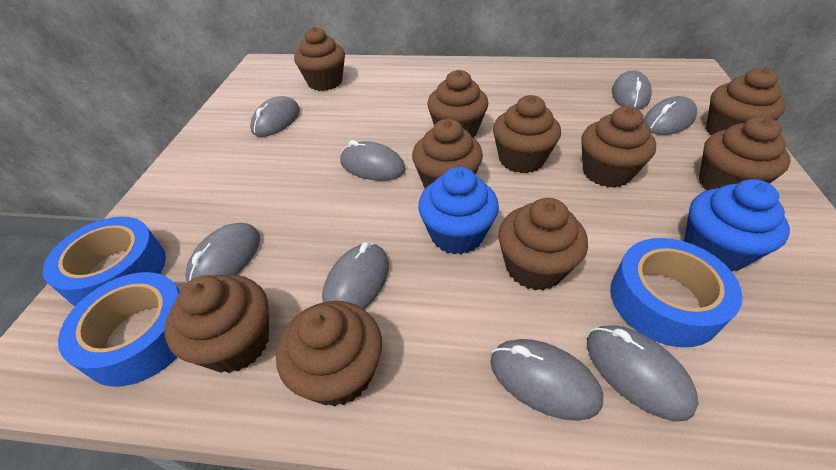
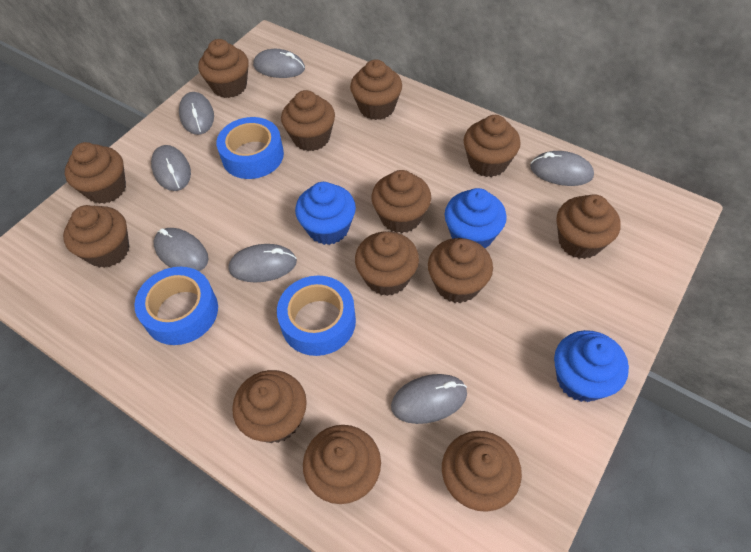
blue cupcake: [418,167,499,254] [684,179,790,271] = 2 -> [295,182,356,245] [444,188,507,249] [554,330,629,402] = 3
brown cupcake: [164,275,269,373] [276,301,382,406] [294,27,345,91] [412,119,483,188] [427,70,488,138] [493,95,561,173] [498,198,588,291] [581,106,656,188] [699,116,791,191] [706,67,786,135] = 10 -> [63,205,129,268] [65,142,126,204] [198,39,249,98] [232,370,307,443] [281,90,335,151] [303,425,381,504] [350,59,402,120] [355,231,419,296] [371,170,431,233] [428,238,493,303] [442,431,522,512] [464,115,521,177] [557,194,621,259] = 13
grey mouse: [185,223,260,282] [250,96,300,137] [322,242,389,309] [340,140,406,181] [490,339,603,421] [587,325,699,421] [612,71,652,110] [644,96,697,135] = 8 -> [151,145,191,191] [154,228,209,271] [179,92,214,135] [228,244,297,282] [253,49,305,78] [391,374,467,424] [530,151,594,186] = 7

